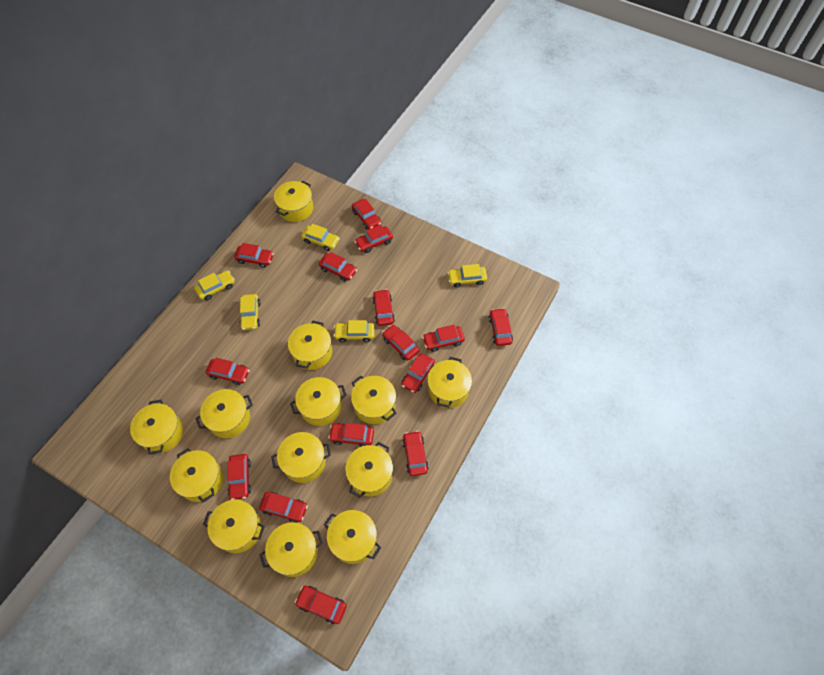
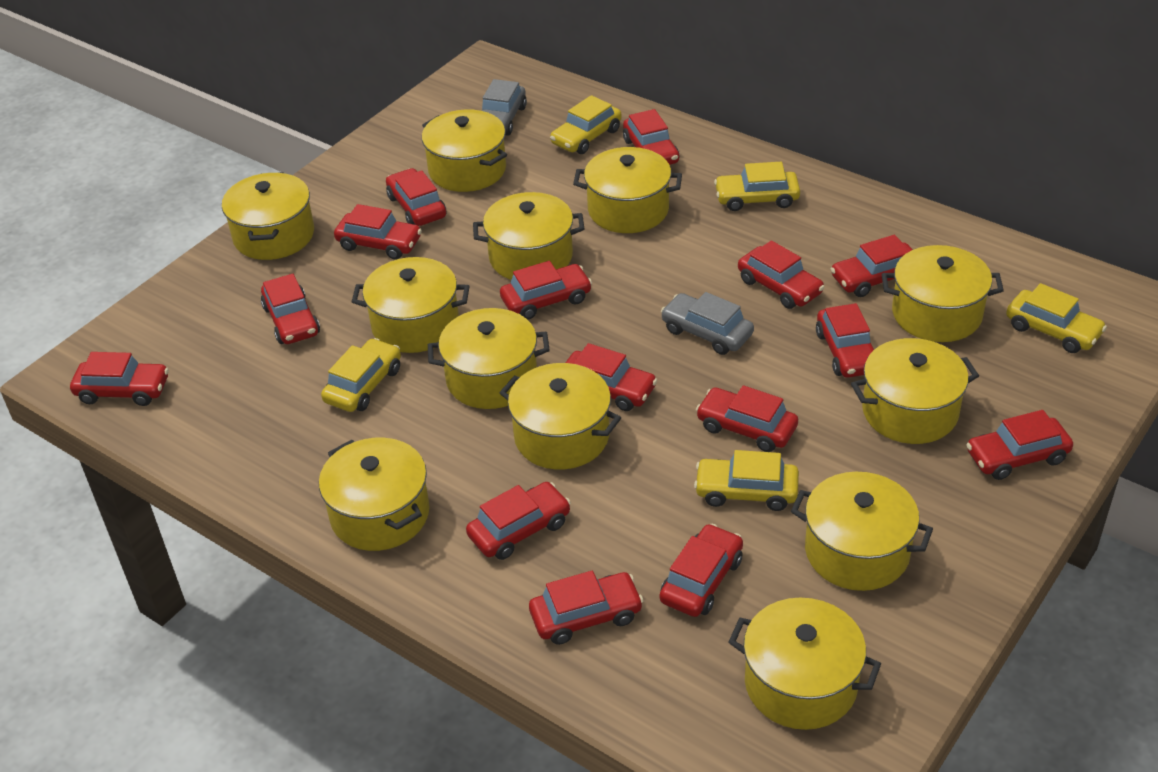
grey car: none = 0 -> [481,79,527,136] [661,292,754,355] = 2
yellow pot: [130,400,183,455] [170,448,223,502] [195,389,253,438] [203,499,265,553] [259,522,323,577] [272,432,331,483] [274,181,313,222] [288,321,332,370] [290,377,347,426] [324,510,381,564] [345,442,393,498] [351,376,397,424] [427,357,472,408] = 13 -> [222,172,314,260] [319,438,429,551] [352,257,470,353] [422,109,507,192] [428,308,550,409] [473,192,585,280] [500,363,621,469] [573,147,682,233] [729,598,881,730] [791,472,933,591] [851,338,979,444] [882,245,1004,342] = 12

